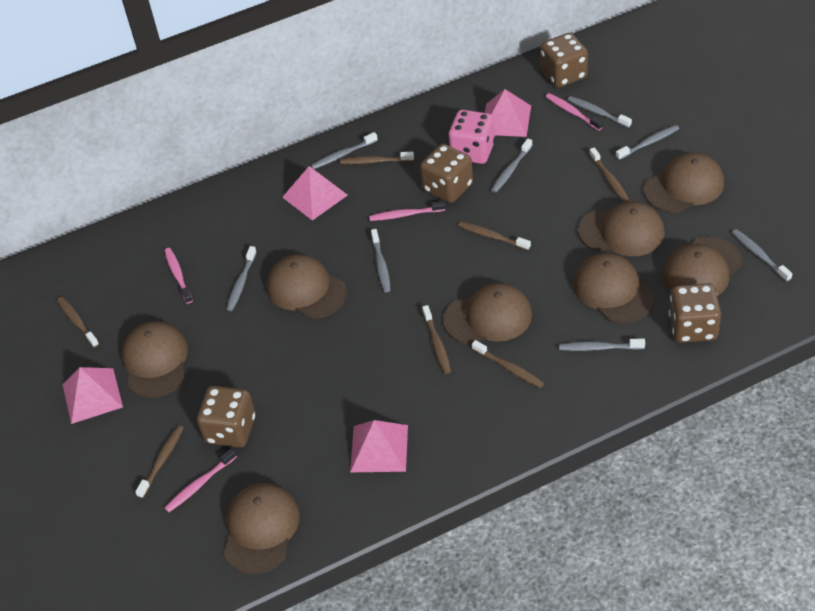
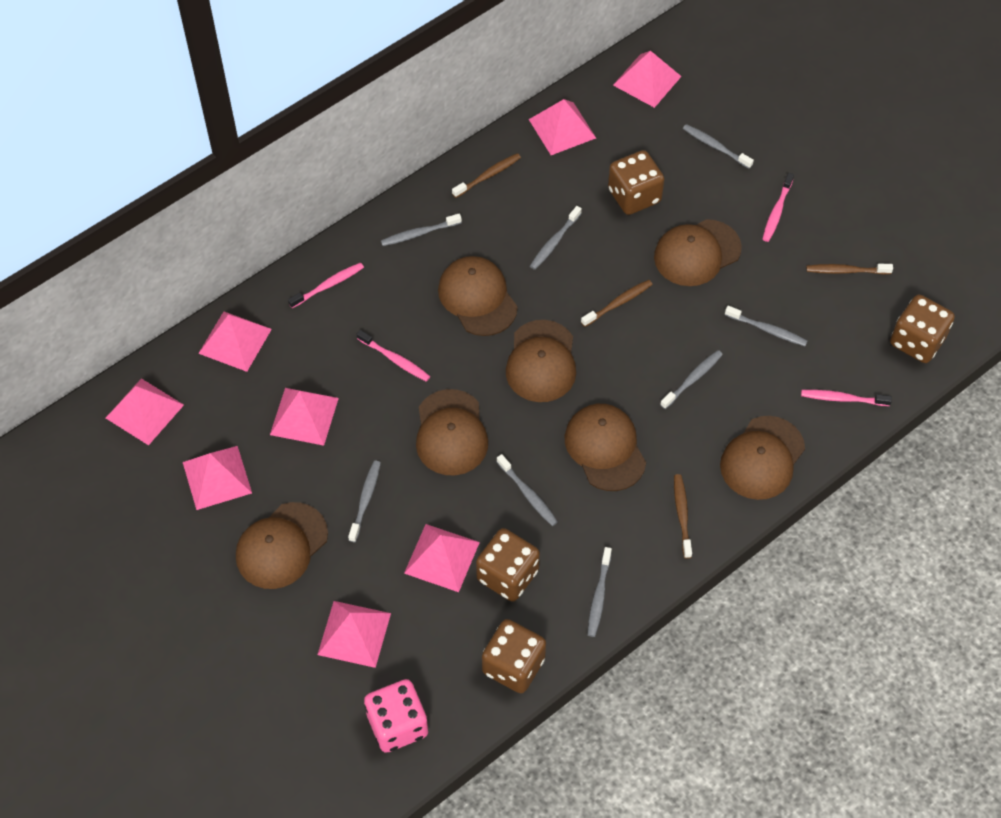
brown cap: [122,321,188,398] [223,483,300,574] [267,254,347,319] [443,283,532,344] [573,253,654,323] [578,201,665,256] [644,152,724,213] [662,237,742,296] = 8 -> [236,502,328,589] [416,389,488,475] [438,256,518,336] [506,320,576,402] [565,404,646,491] [654,219,742,286] [720,416,805,500] = 7
brown toothbrush: [57,297,99,348] [135,426,183,498] [340,152,414,164] [422,305,451,374] [458,221,531,250] [472,340,544,388] [589,147,630,203] = 7 -> [452,153,521,198] [581,280,653,327] [674,474,692,559] [806,264,893,274] = 4
pink pyramid: [63,367,123,424] [282,166,348,221] [350,420,408,472] [485,89,531,137] = 4 -> [106,378,184,445] [183,446,252,510] [198,311,272,372] [270,388,339,446] [317,601,391,668] [404,524,480,592] [529,99,596,155] [613,51,682,108] = 8

